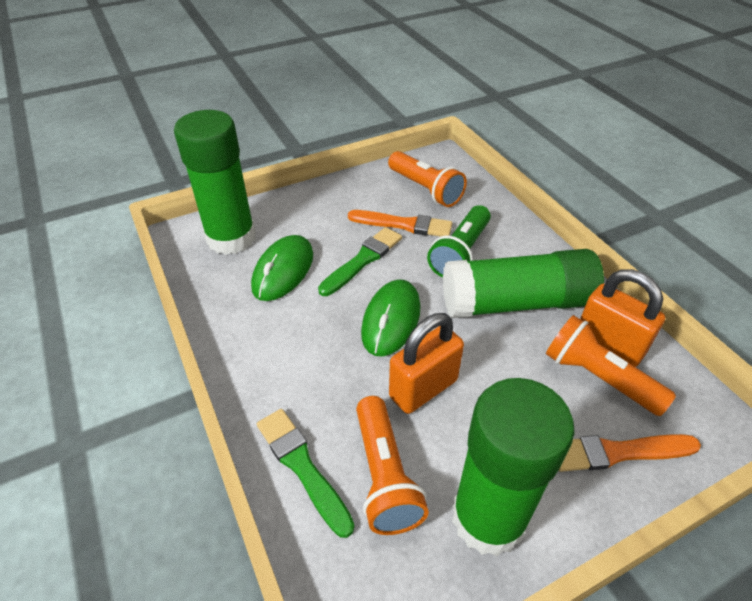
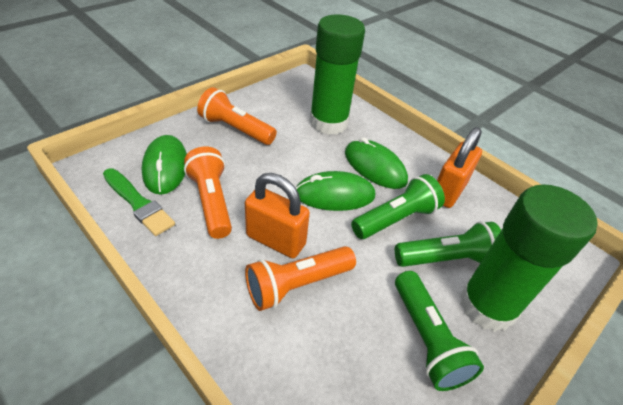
green brush: [257,409,355,538] [318,227,402,296] = 2 -> [103,168,175,236] = 1
green flashlight: [427,205,491,278] = 1 -> [351,174,445,239] [395,221,501,267] [395,271,484,391] = 3
green glue stick: [174,110,256,255] [443,249,604,318] [452,378,575,556] = 3 -> [309,14,365,135] [460,184,598,332] = 2
green mouse: [251,235,313,301] [361,279,421,356] = 2 -> [141,135,187,195] [296,171,375,211] [345,137,408,189] = 3
orange brush: [348,210,452,237] [559,434,701,472] = 2 -> none = 0

